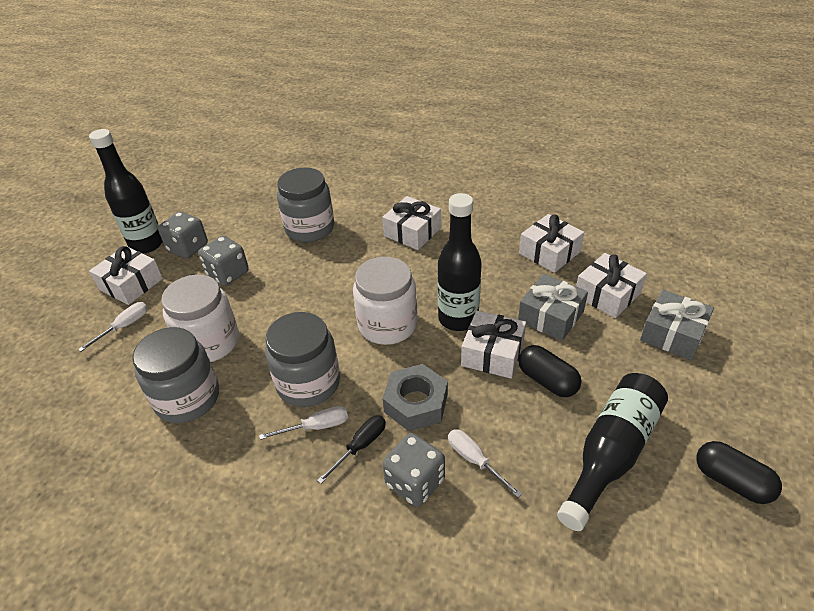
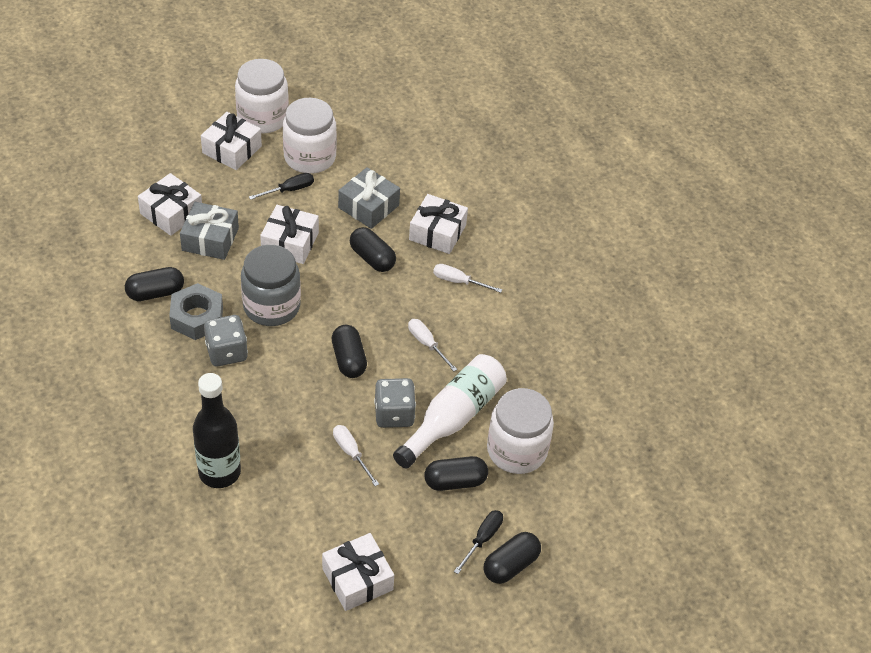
black bottle: [89,129,163,254] [437,193,482,331] [557,373,668,531] = 3 -> [193,373,241,488] = 1
black capsule: [518,345,581,397] [696,441,782,504] = 2 -> [125,267,184,301] [332,325,367,378] [350,227,396,272] [424,456,488,491] [484,532,541,584] = 5
black screwdriver: [317,415,386,484] = 1 -> [249,173,314,200] [454,510,503,574] = 2
grey dice: [158,212,208,258] [198,236,249,286] [383,433,445,507] = 3 -> [204,315,248,366] [374,378,416,428] = 2
grey jar: [132,327,219,423] [265,312,340,407] [277,167,334,242] = 3 -> [241,245,301,326] = 1
white bottle: none = 0 -> [393,354,507,469] = 1
white jar: [161,274,239,362] [353,257,417,345] = 2 -> [235,59,289,134] [283,98,337,174] [487,388,554,474] = 3

